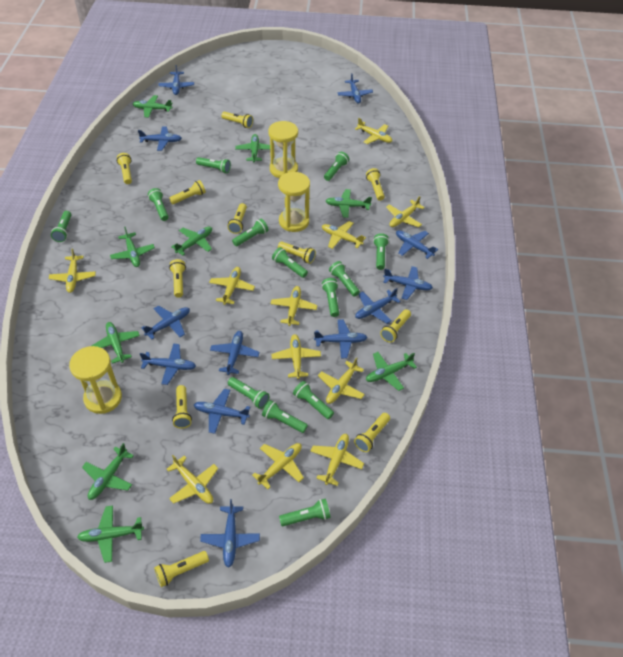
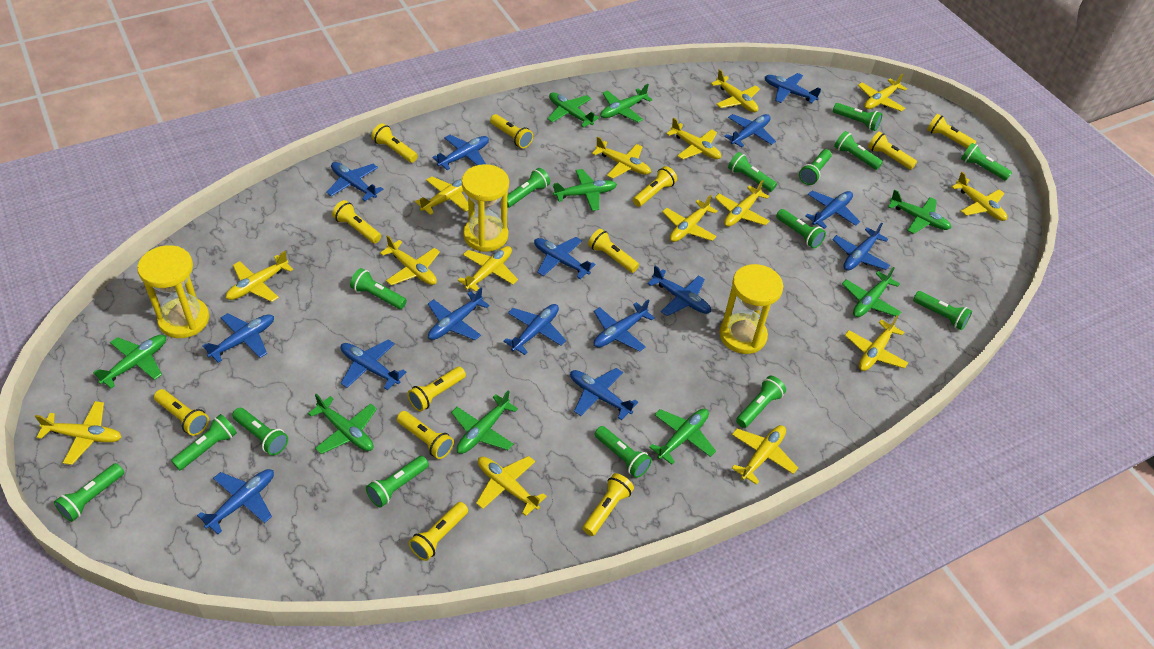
blue plane: [138,126,182,151] [140,344,196,385] [141,306,190,340] [158,65,194,95] [194,389,250,434] [200,499,260,568] [210,331,259,375] [314,319,368,358] [337,73,373,103] [355,288,401,324] [383,266,433,300] [396,230,438,259] = 12 -> [197,469,274,534] [202,313,274,363] [326,162,384,201] [340,339,406,390] [428,287,489,340] [432,135,489,170] [503,304,566,355] [534,237,595,279] [570,368,638,420] [594,299,655,352] [647,266,711,316] [724,114,776,148] [765,73,821,103] [805,191,860,229] [832,223,890,271] = 15
green flashlight: [51,211,71,242] [148,188,169,221] [196,157,231,173] [228,377,269,409] [232,219,269,246] [262,400,308,433] [272,247,308,278] [279,498,331,526] [293,381,334,419] [322,278,339,317] [324,152,349,181] [329,261,360,297] [373,233,389,270] = 13 -> [54,463,124,522] [171,414,237,470] [232,408,288,455] [350,268,407,309] [366,456,429,508] [507,168,550,208] [595,426,652,478] [728,152,777,192] [736,376,786,428] [776,209,826,248] [799,149,832,185] [833,103,883,131] [834,131,883,170] [913,291,972,330] [961,143,1012,181] = 15
yellow flashlight: [117,153,132,184] [154,551,209,587] [169,180,206,204] [169,259,186,298] [172,385,192,429] [221,112,253,128] [228,203,247,234] [278,242,316,264] [354,413,390,452] [366,168,385,201] [380,309,411,343] = 11 -> [154,389,209,436] [332,200,381,243] [371,123,418,163] [397,411,454,459] [407,367,466,412] [409,502,468,561] [490,114,533,148] [583,473,634,536] [588,229,639,273] [633,166,677,207] [868,132,917,170] [927,114,976,148] = 12
yellow plane: [49,248,96,293] [167,455,218,504] [209,267,255,305] [252,443,304,489] [270,286,317,326] [271,334,321,379] [310,434,364,486] [318,357,365,404] [322,221,366,249] [355,118,392,144] [386,196,425,227] = 11 -> [35,401,121,465] [226,251,293,302] [380,235,440,285] [415,176,468,215] [458,246,518,292] [476,456,547,516] [592,136,651,179] [662,194,718,242] [666,118,721,159] [711,69,760,112] [715,180,769,227] [732,425,798,485] [845,315,908,371] [858,73,907,112] [951,172,1007,221] = 15

